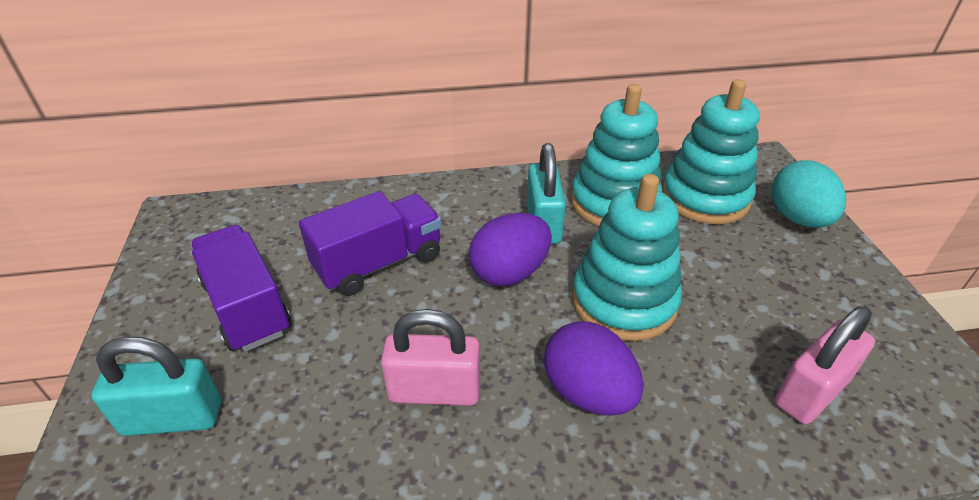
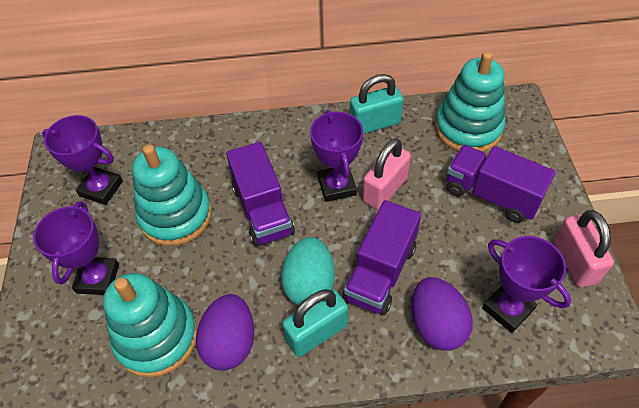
purple trophy: none = 0 -> [33,201,119,295] [42,115,123,205] [310,110,363,202] [482,236,571,333] = 4
purple truck: [190,225,291,352] [299,191,442,296] = 2 -> [226,142,295,246] [343,200,421,315] [447,145,556,223] = 3

